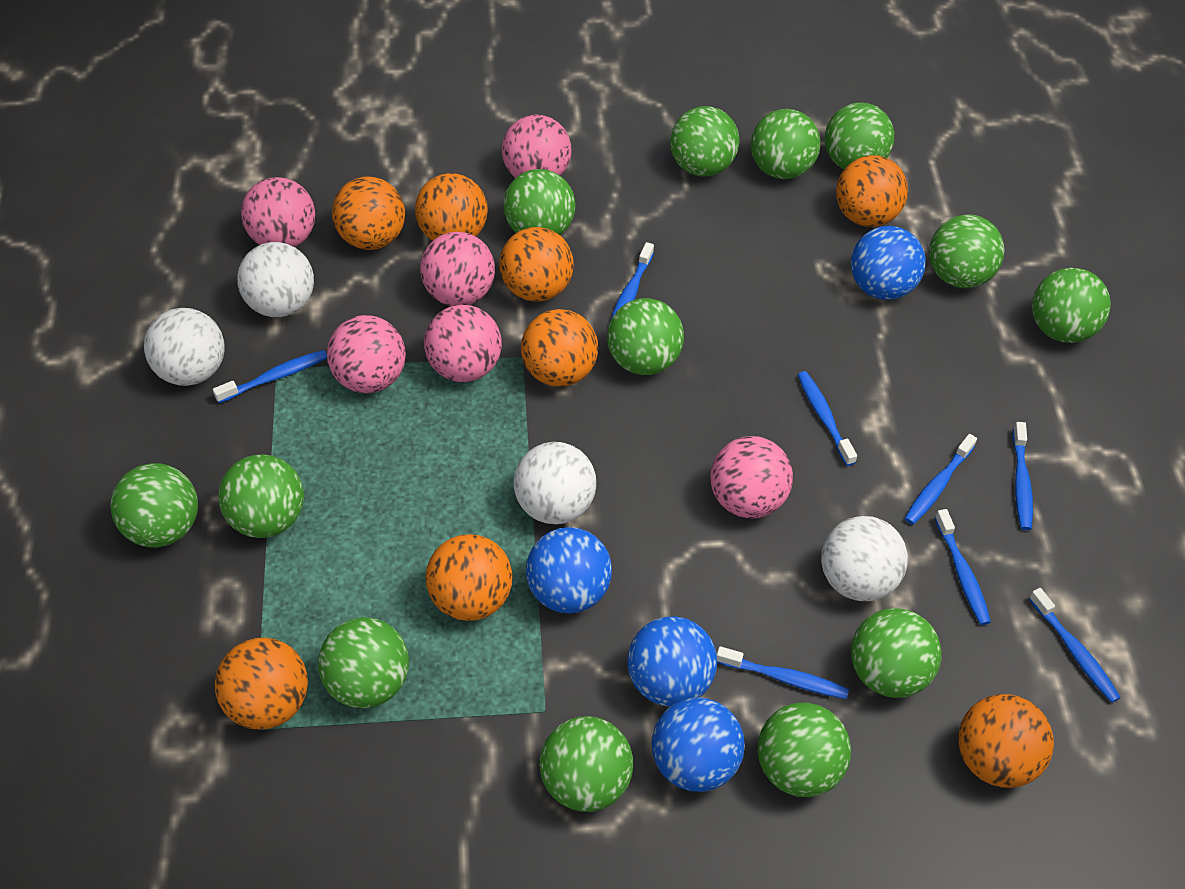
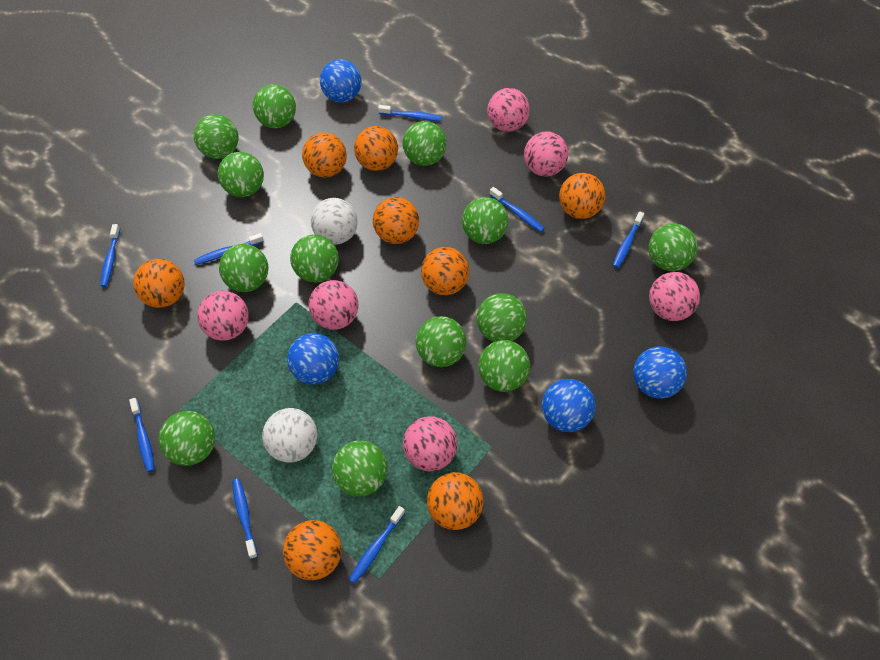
white ball: [144,308,224,386] [237,242,314,317] [514,442,596,524] [821,516,908,601] = 4 -> [262,408,317,463] [311,198,358,245] = 2

